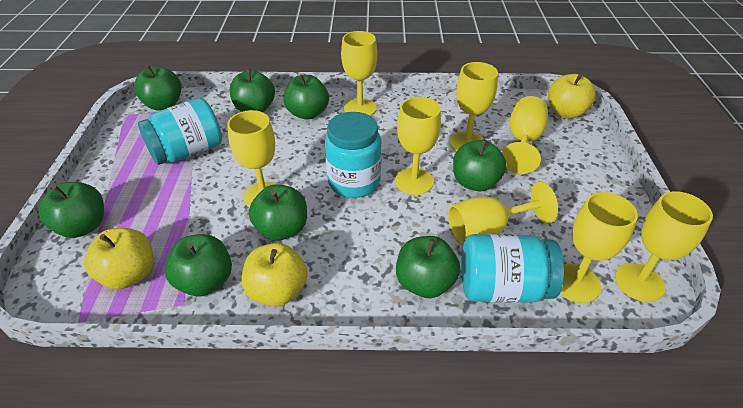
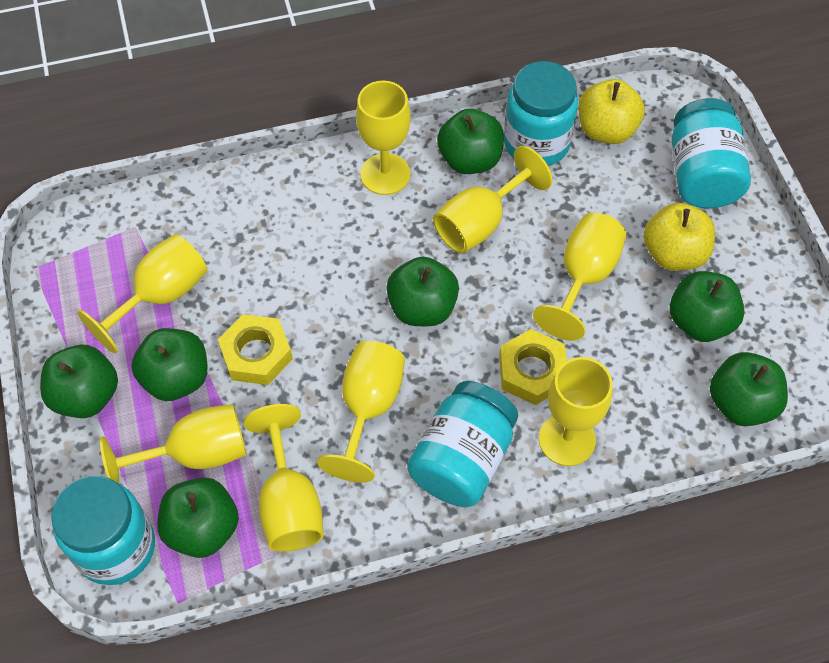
green apple: [39,182,104,238] [134,66,181,111] [164,234,232,296] [230,69,275,112] [249,184,307,241] [283,74,329,120] [396,236,460,298] [453,139,507,191] = 8 -> [40,345,118,418] [131,328,208,401] [157,478,239,558] [386,257,459,326] [437,109,504,174] [670,271,745,342] [710,352,788,426] = 7
turquoise jar: [138,98,222,165] [325,112,381,198] [461,234,564,303] = 3 -> [51,476,155,585] [407,381,518,507] [504,61,578,166] [672,98,751,208] = 4
yellow apple: [84,228,153,289] [242,243,308,306] [548,74,596,119] = 3 -> [578,79,645,144] [644,203,715,271] = 2
yellow nut: none = 0 -> [218,314,293,385] [499,329,567,405] = 2

